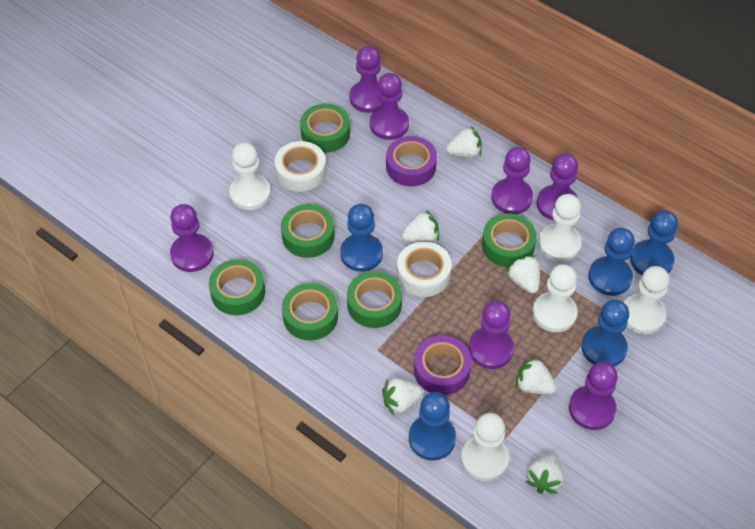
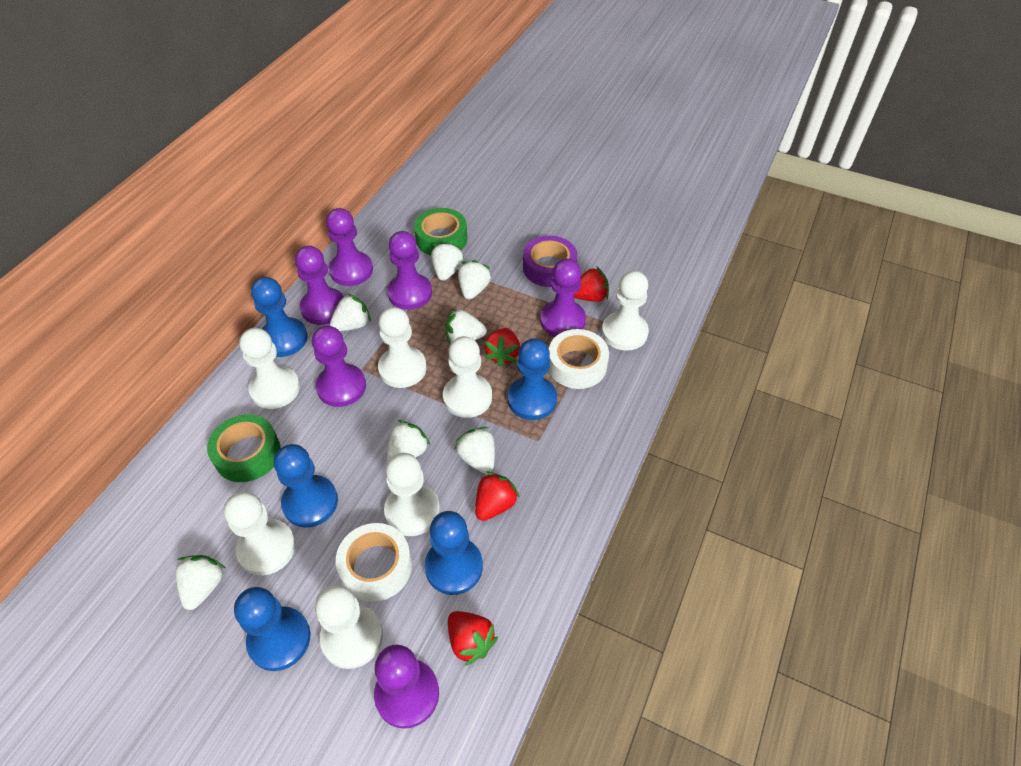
green tape: [209,259,265,315] [281,204,335,258] [282,283,338,340] [300,104,350,153] [347,271,402,328] [482,213,537,267] = 6 -> [207,414,281,482] [414,208,467,256] = 2
purple pawn: [170,204,214,272] [349,46,382,113] [370,73,409,140] [469,301,514,369] [491,147,533,214] [537,154,578,221] [569,362,618,430] = 7 -> [295,246,344,325] [312,326,366,407] [326,208,373,286] [374,645,439,729] [387,231,432,310] [540,259,586,337] = 6
purple tape: [386,136,437,186] [414,335,472,395] = 2 -> [523,236,577,287] = 1
red strawberry: none = 0 -> [448,611,498,666] [475,472,520,521] [484,328,520,367] [574,266,609,302] = 4
white pawn: [229,143,271,210] [461,413,509,481] [532,264,578,332] [538,194,582,262] [624,266,670,334] = 5 -> [224,492,296,575] [239,328,300,409] [315,585,383,669] [378,307,427,388] [384,453,440,536] [443,336,492,418] [602,271,649,351] = 7
white strawberry: [382,378,423,415] [402,210,439,243] [446,126,482,158] [506,255,540,294] [516,357,557,394] [525,453,563,494] = 6 -> [175,555,225,610] [330,294,371,331] [387,420,430,462] [431,242,464,281] [445,308,487,344] [455,427,495,474] [458,260,491,300] = 7

